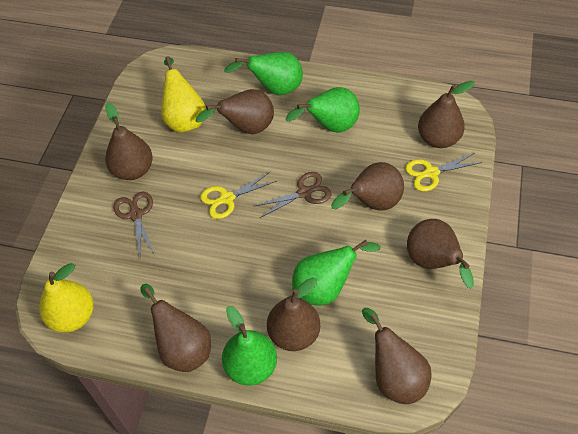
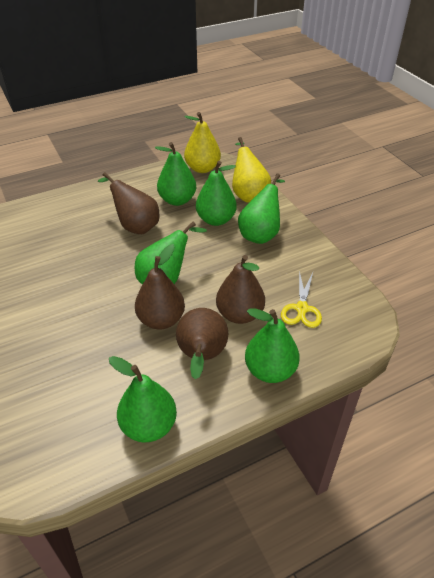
brown pear: [105,102,153,180] [140,284,211,372] [196,89,274,134] [267,277,320,351] [331,162,404,211] [362,308,432,404] [407,219,474,288] [418,81,475,148] = 8 -> [98,172,159,234] [135,244,185,330] [176,308,228,379] [216,255,265,324] = 4
brown scissors: [113,192,155,256] [255,172,331,218] = 2 -> none = 0
green pear: [222,306,277,386] [224,52,303,95] [285,87,360,133] [292,240,381,306] = 4 -> [109,356,177,442] [135,221,207,285] [155,142,196,206] [196,161,237,226] [238,174,285,244] [245,308,300,383] = 6
yellow scissors: [200,172,277,219] [405,153,482,191] = 2 -> [281,271,322,328] = 1

